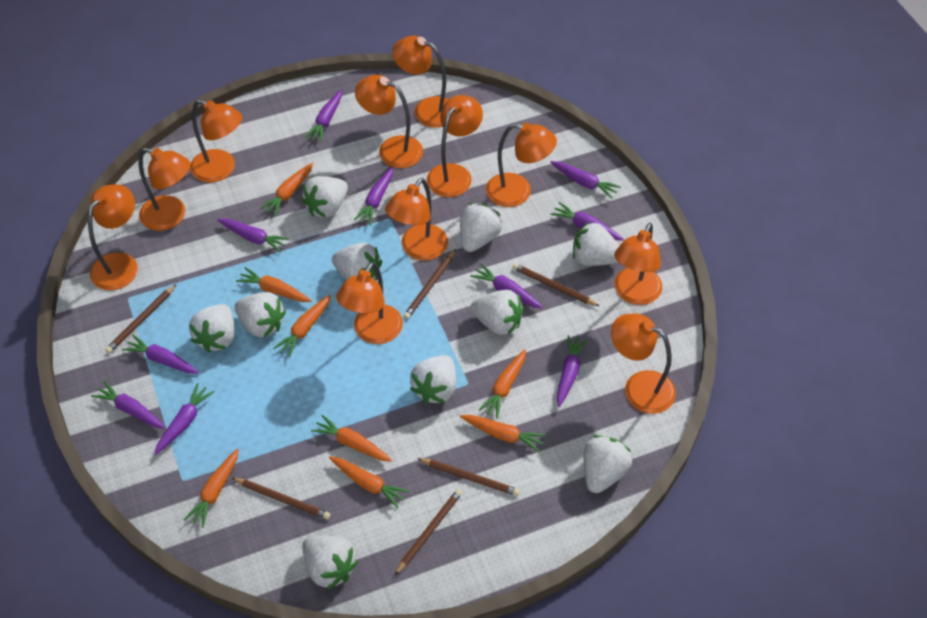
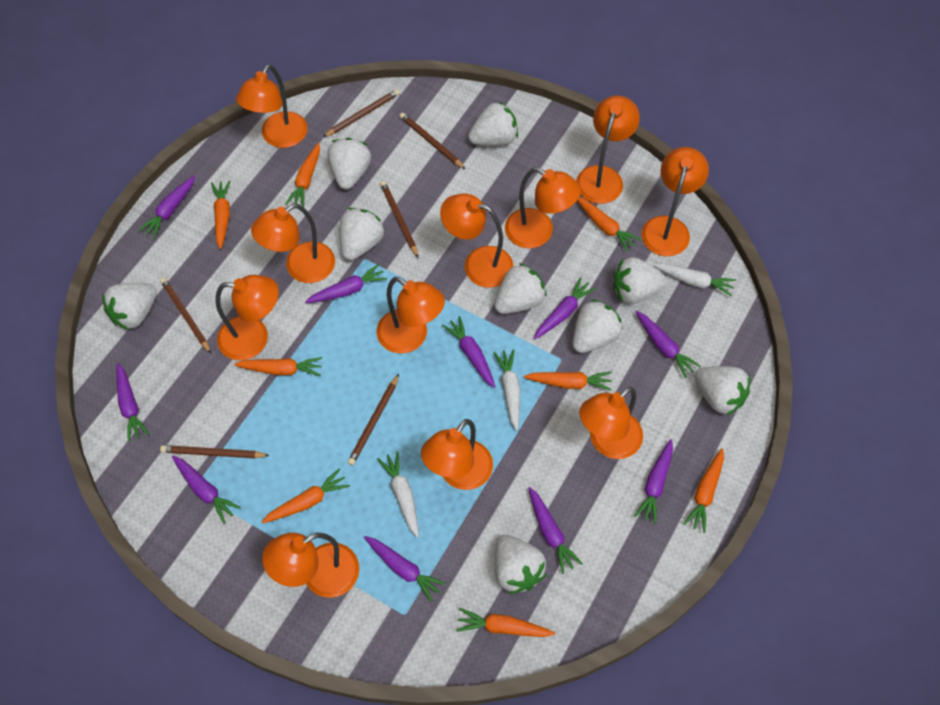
white carrot: none = 0 -> [377,451,419,538] [493,349,520,431] [652,263,736,296] = 3
white strawberry: [189,304,235,353] [234,292,286,337] [302,176,348,218] [302,535,358,590] [332,243,382,281] [410,355,456,404] [460,203,502,252] [471,290,523,335] [573,222,619,266] [584,435,632,493] = 10 -> [102,283,157,330] [327,138,371,190] [340,208,384,260] [468,101,518,146] [494,263,547,314] [495,535,546,594] [573,299,623,353] [613,257,667,304] [695,366,751,415] = 9

